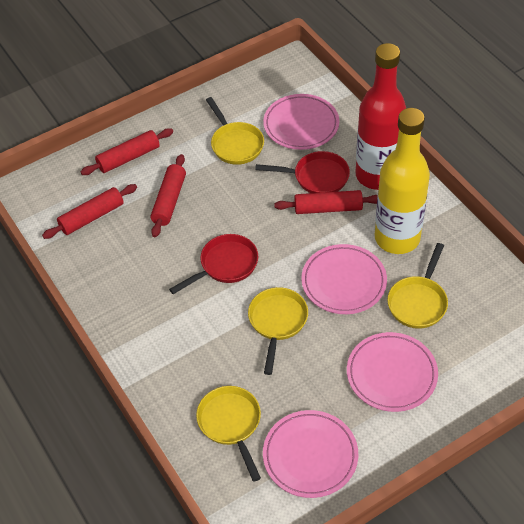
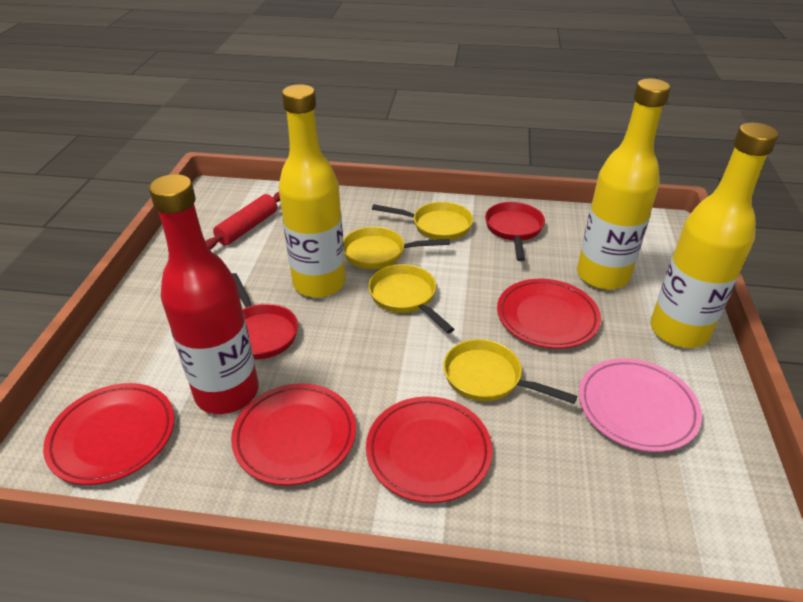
pink plate: [263,94,339,150] [263,410,358,498] [301,244,387,314] [347,332,438,412] = 4 -> [579,358,702,452] = 1
red plate: none = 0 -> [43,383,174,485] [231,383,356,485] [366,396,492,503] [497,279,601,349] = 4
red rolling pin: [42,184,137,239] [81,128,173,175] [151,154,186,237] [274,190,378,214] = 4 -> [205,192,280,249] = 1
yellow bottle: [375,108,430,254] = 1 -> [279,84,346,298] [577,79,671,290] [650,123,779,348] = 3

